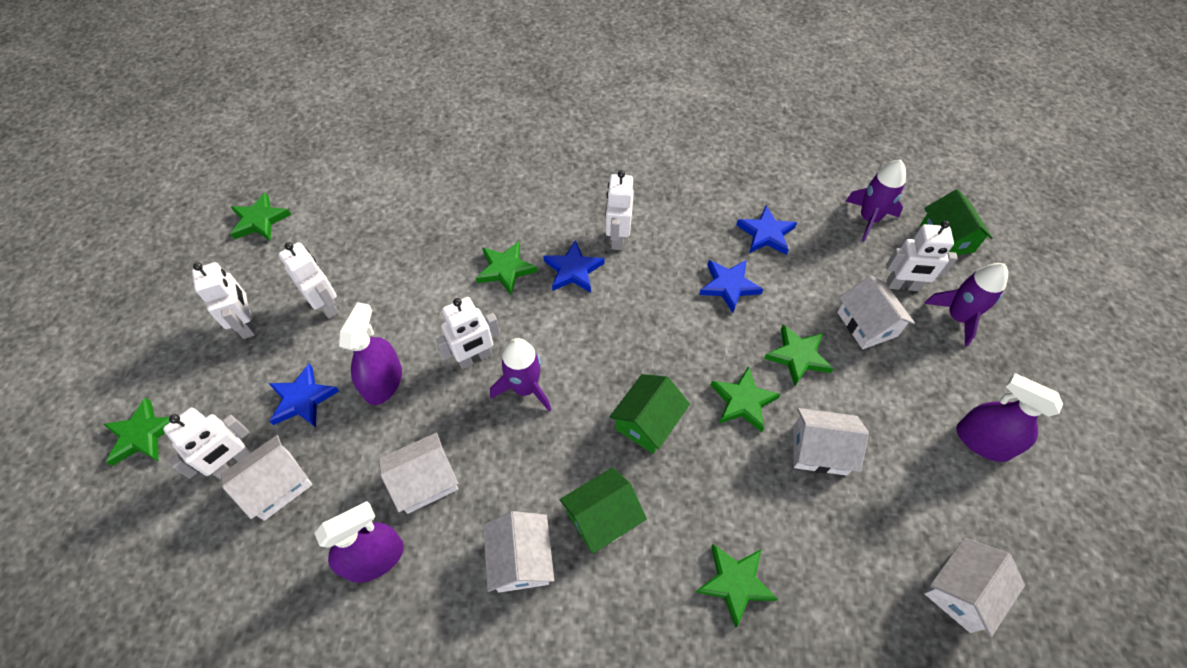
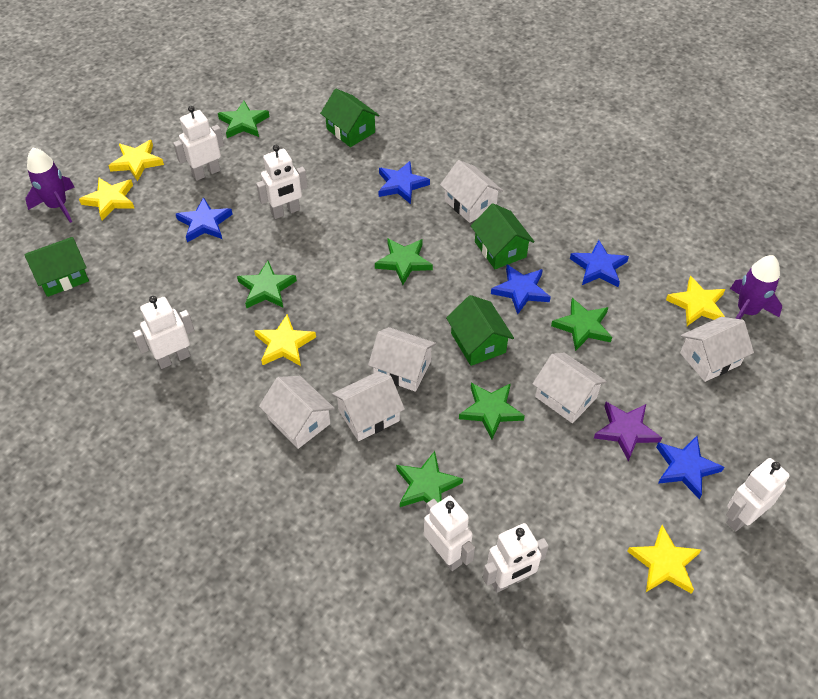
blue star: [269,364,339,427] [543,240,605,293] [699,260,763,313] [736,206,797,255] = 4 -> [176,197,233,242] [378,161,430,204] [491,264,551,314] [570,240,629,287] [656,436,724,499] = 5
green house: [559,467,647,554] [610,374,690,454] [920,189,993,255] = 3 -> [24,237,89,297] [320,89,379,147] [446,295,514,366] [471,203,534,269] = 4
purple rocket: [490,338,551,412] [846,160,906,242] [924,263,1008,347] = 3 -> [25,148,75,223] [730,255,782,319] = 2
purple spray bottle: [314,501,404,583] [339,302,402,405] [956,373,1063,462] = 3 -> none = 0
purple star: none = 0 -> [594,402,662,461] = 1
yellow star: none = 0 -> [79,178,135,221] [109,140,164,181] [254,314,316,366] [627,525,702,594] [666,276,725,326] = 5

